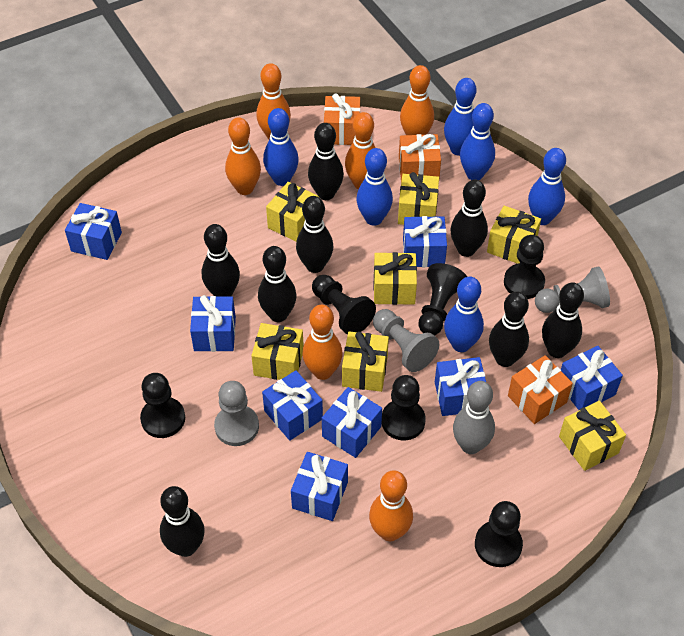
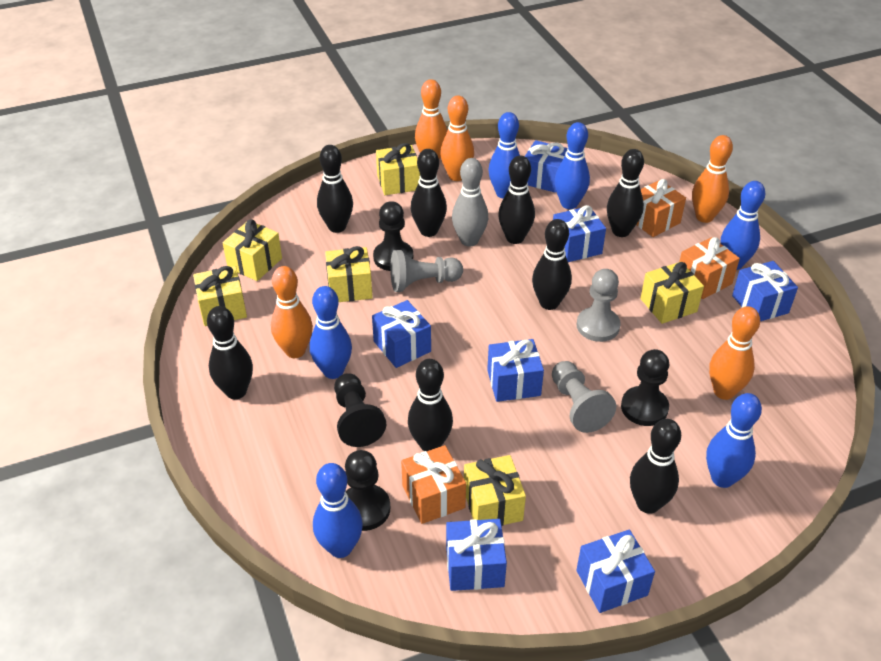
black pawn: [140,373,185,438] [312,275,376,335] [381,375,426,440] [418,263,467,336] [475,501,523,567] [504,235,545,299] = 6 -> [334,373,386,447] [345,450,391,531] [373,201,413,271] [621,349,669,426] = 4
blue gift: [65,203,122,260] [190,295,236,352] [262,370,323,441] [291,452,348,521] [322,387,382,458] [403,216,447,267] [435,357,486,416] [561,346,623,410] = 8 -> [372,300,431,368] [446,519,507,591] [487,339,544,402] [525,140,567,193] [553,205,606,262] [576,529,655,613] [732,261,798,321] = 7
orange bowling pin: [225,117,261,195] [256,63,291,139] [303,305,343,380] [345,112,376,189] [369,470,413,541] [400,65,434,135] = 6 -> [271,266,313,358] [415,79,447,160] [440,96,474,181] [692,135,733,223] [709,306,760,400] = 5
yellow gift: [251,323,304,380] [266,182,319,242] [342,331,389,392] [373,252,417,305] [398,172,439,225] [487,206,541,264] [559,401,626,471] = 7 -> [193,266,247,326] [222,220,282,281] [325,246,373,302] [376,143,420,195] [464,455,526,526] [640,262,704,324] = 6

